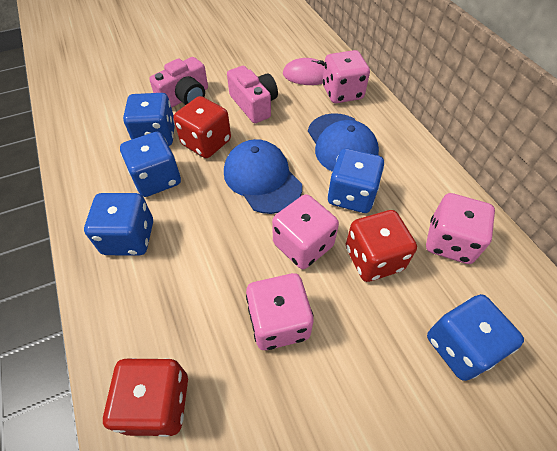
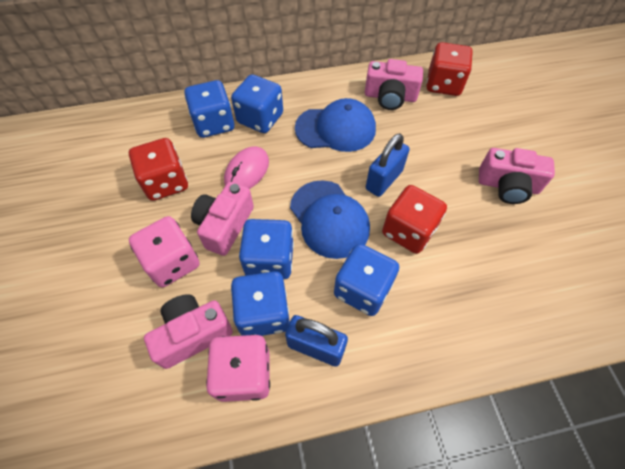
blue padlock: none = 0 -> [285,315,348,367] [366,134,410,197] = 2
pink camera: [149,57,208,108] [227,66,278,123] = 2 -> [144,294,233,369] [191,182,254,256] [365,59,423,110] [479,148,555,204] = 4
pink dice: [246,273,313,350] [272,194,339,269] [323,50,370,103] [426,193,495,264] = 4 -> [129,216,199,287] [206,335,270,402] = 2

